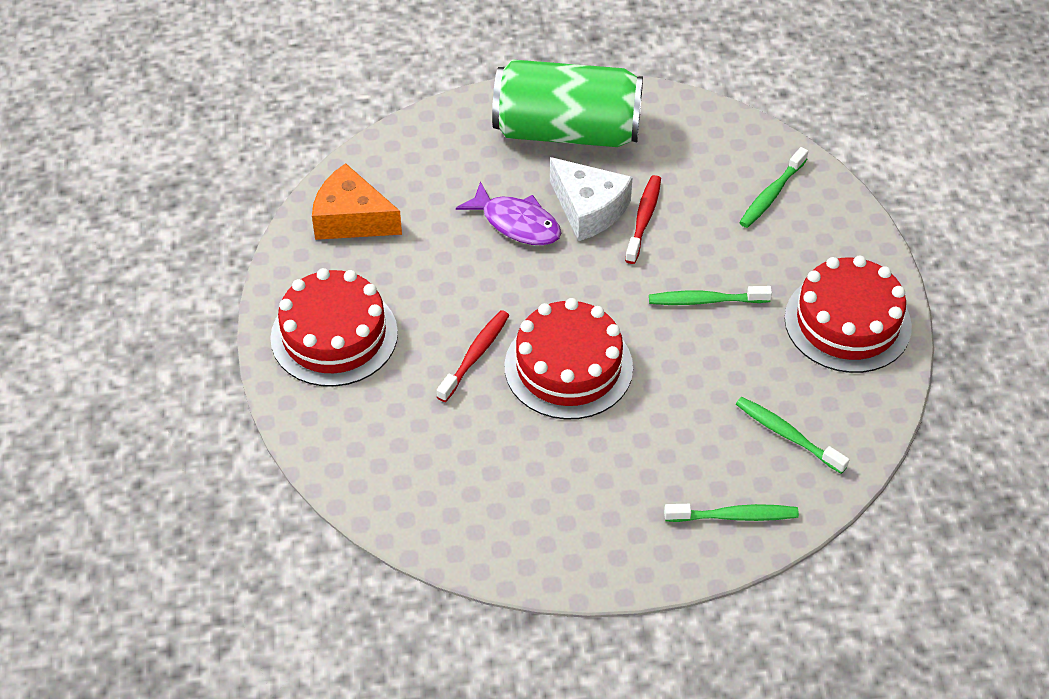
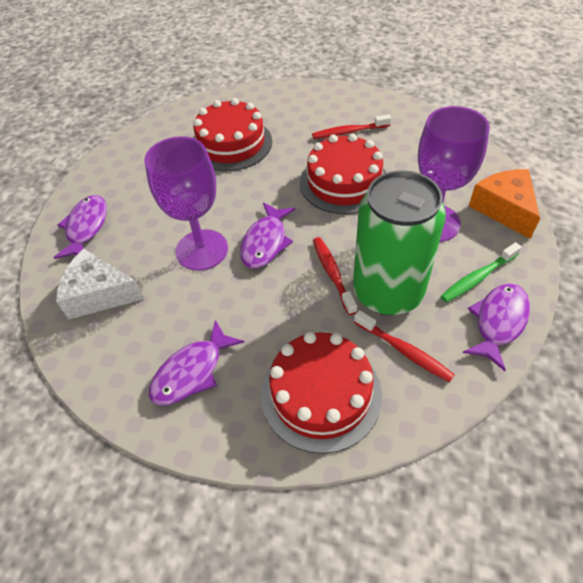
green toothbrush: [649,286,772,305] [664,504,799,522] [736,397,849,474] [739,147,808,228] = 4 -> [441,242,522,302] = 1
purple fish: [456,181,561,246] = 1 -> [53,195,107,259] [149,320,244,406] [240,202,295,269] [463,283,530,371] = 4
purple goblet: none = 0 -> [144,136,228,271] [418,106,490,242] = 2
red toothbrush: [437,310,509,402] [625,175,661,264] = 2 -> [312,114,391,139] [313,237,357,315] [354,310,454,382] = 3

